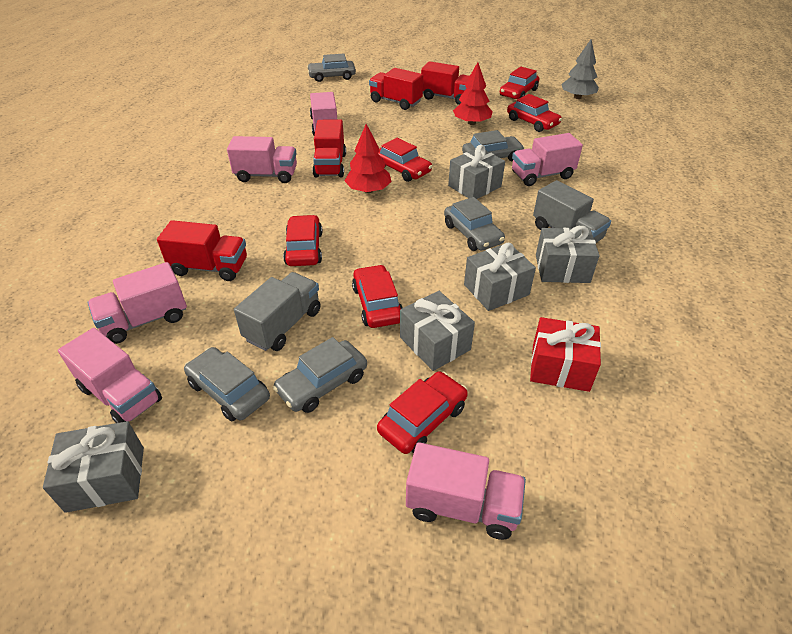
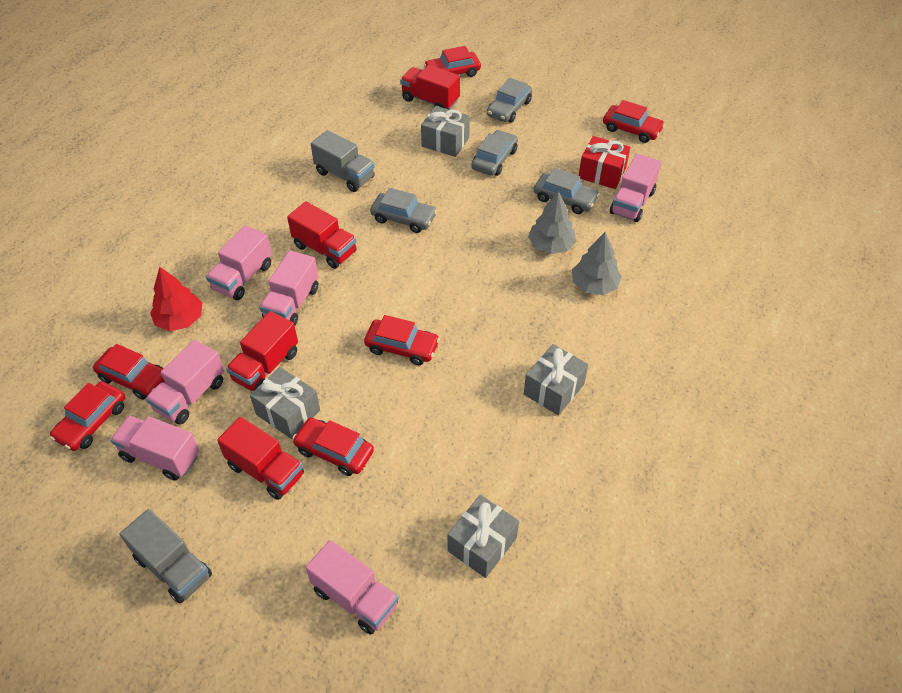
grey car: [184,347,270,421] [273,337,367,413] [307,54,356,82] [444,197,505,251] [462,130,525,161] = 5 -> [370,188,437,233] [471,130,518,176] [487,78,532,123] [534,168,600,214] = 4
grey gift: [43,421,144,513] [400,291,475,371] [448,145,505,199] [464,243,536,311] [536,226,599,283] = 5 -> [250,367,320,439] [421,106,470,157] [447,495,519,578] [524,344,588,415] = 4
grey tree: [561,40,599,99] = 1 -> [528,191,576,254] [572,232,622,295] = 2
red tree: [345,124,392,193] [453,62,492,125] = 2 -> [150,267,202,331] = 1

